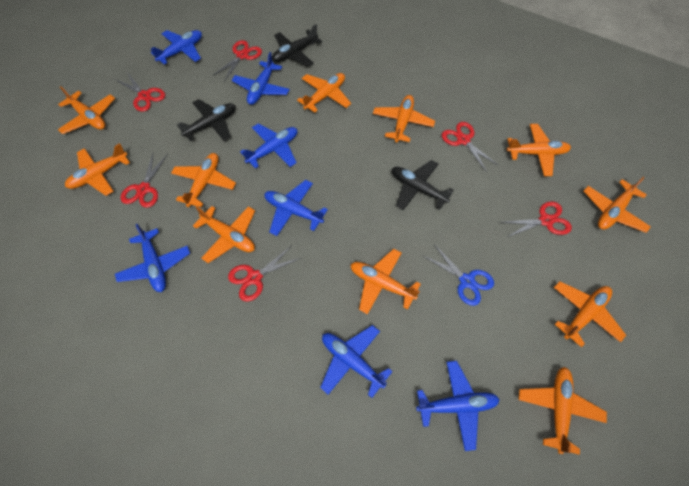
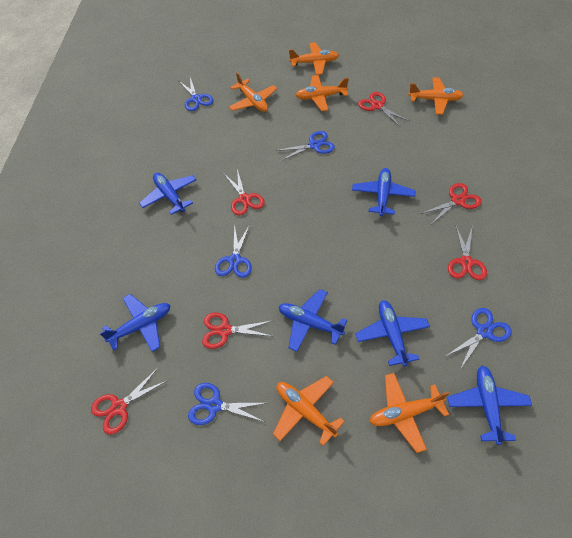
black plane: [177,99,236,141] [272,24,322,67] [392,160,454,210] = 3 -> none = 0
blue plane: [115,224,190,292] [151,30,202,65] [232,52,290,105] [240,123,297,169] [264,180,328,236] [320,325,393,398] [416,361,500,451] = 7 -> [99,294,170,352] [139,173,197,215] [279,289,347,352] [352,168,416,216] [355,300,430,367] [448,366,532,445] = 6
blue scissors: [422,244,494,306] = 1 -> [179,78,213,111] [188,383,266,425] [215,224,252,278] [276,131,335,161] [446,308,512,368] = 5
orange plane: [58,86,115,134] [65,143,130,196] [171,153,236,207] [193,206,255,263] [297,73,351,113] [351,249,421,314] [373,95,435,142] [507,124,571,176] [518,367,607,455] [554,281,626,347] [584,177,651,233] = 11 -> [229,72,277,112] [273,376,345,446] [289,42,339,75] [296,75,349,111] [370,373,449,453] [408,77,464,115] = 6

